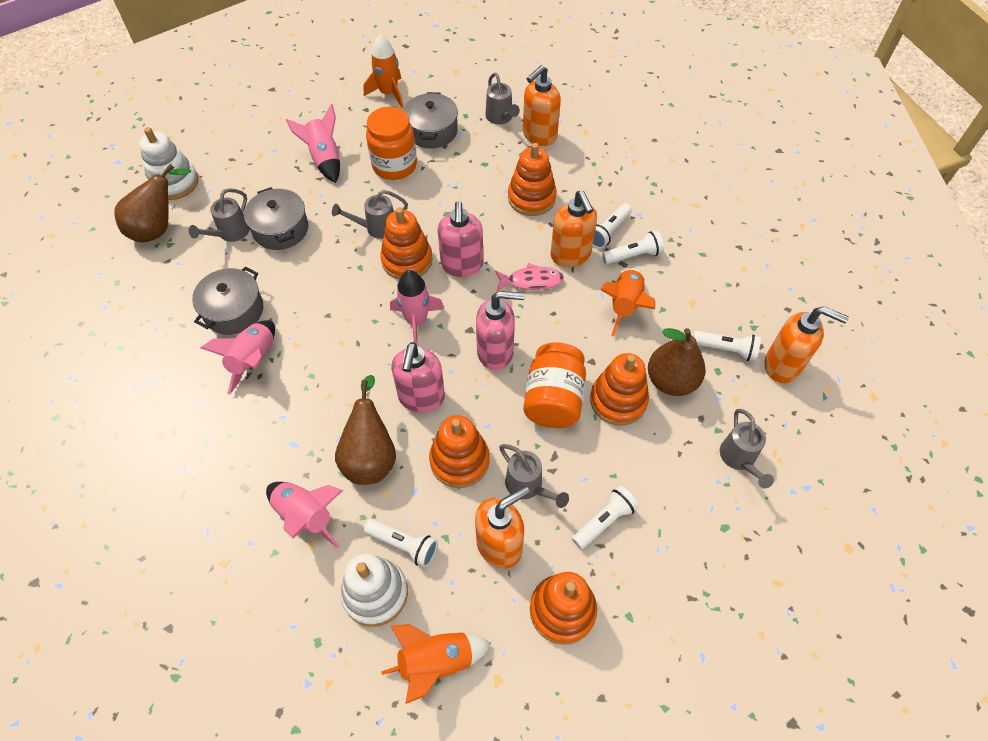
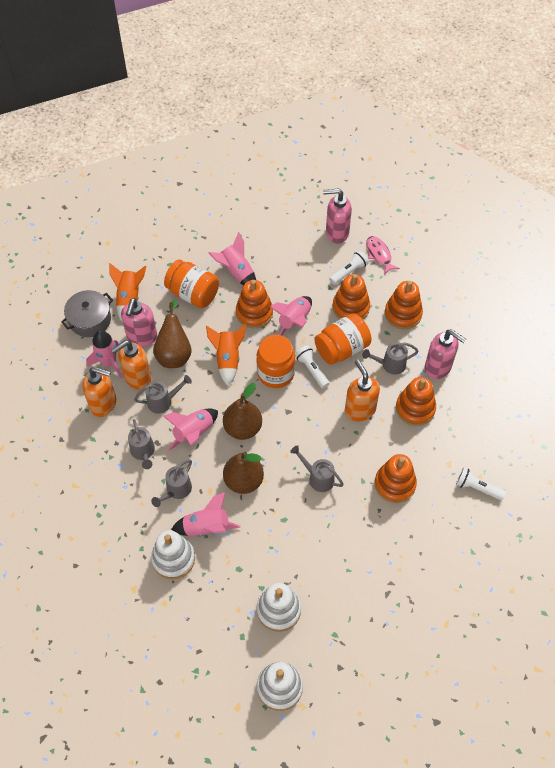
grey pot: [192,267,263,335] [244,187,308,250] [403,92,458,149] = 3 -> [61,290,113,337] = 1
orange jar: [366,107,417,180] [523,342,586,428] = 2 -> [164,259,219,308] [256,335,295,388] [314,313,372,365] = 3
orange rocket: [363,34,403,108] [381,624,491,704] [600,268,655,337] = 3 -> [110,263,146,322] [206,324,246,386] = 2
orange soap dispenser: [475,486,530,569] [523,65,561,146] [551,191,597,267] [765,306,849,383] = 4 -> [82,367,116,417] [111,340,151,390] [345,360,380,421] = 3
pink rocket: [201,320,275,395] [266,482,343,548] [286,104,340,183] [390,270,444,345] = 4 -> [86,330,122,378] [163,409,218,451] [171,492,241,537] [209,232,256,286] [270,296,312,336] = 5
white flashlight: [364,519,438,568] [572,486,639,549] [593,204,632,249] [602,231,664,264] [693,330,761,361] = 5 -> [295,345,330,388] [329,251,369,285] [456,468,506,500] = 3
white stacking toy: [139,127,198,200] [340,554,408,627] = 2 -> [151,530,195,579] [257,583,301,632] [257,662,303,711] = 3

